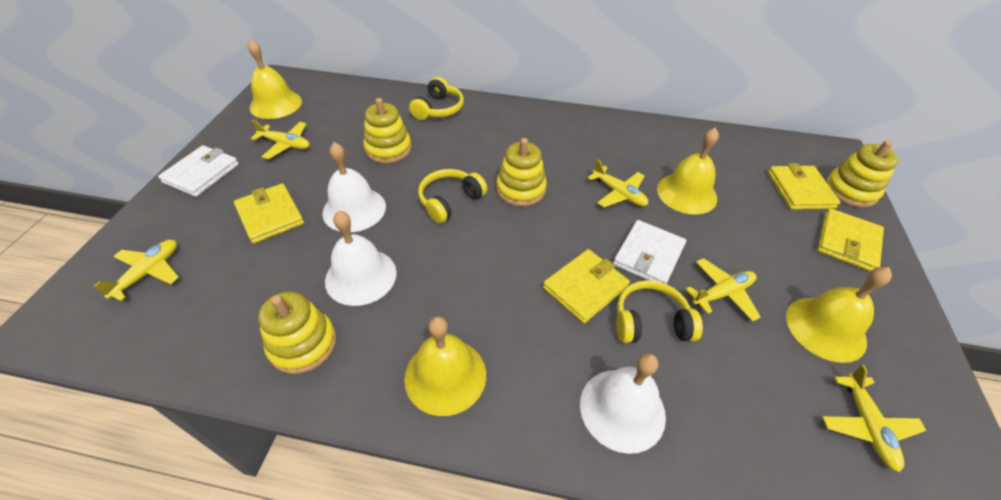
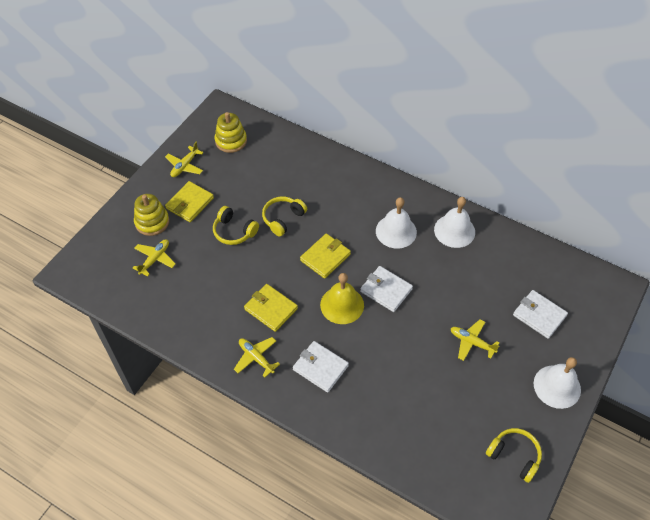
white wallet: [158,145,239,197] [613,220,686,284] = 2 -> [293,341,349,393] [360,266,413,312] [513,290,568,339] = 3
yellow bell: [248,40,302,119] [404,316,486,416] [657,128,719,215] [786,267,892,363] = 4 -> [320,273,364,324] = 1
yellow plane: [94,240,179,301] [251,120,310,159] [588,159,648,207] [686,258,760,322] [822,365,926,472] = 5 -> [133,239,176,276] [165,142,204,177] [234,337,280,378] [451,319,499,361] = 4
yellow stacking toy: [258,291,337,374] [363,98,412,164] [496,138,547,207] [826,140,898,207] = 4 -> [134,194,169,236] [215,112,247,153] = 2
yellow wallet: [234,183,304,244] [543,249,630,323] [768,163,841,210] [817,209,884,271] = 4 -> [165,181,214,222] [244,284,298,332] [300,233,351,279] = 3

